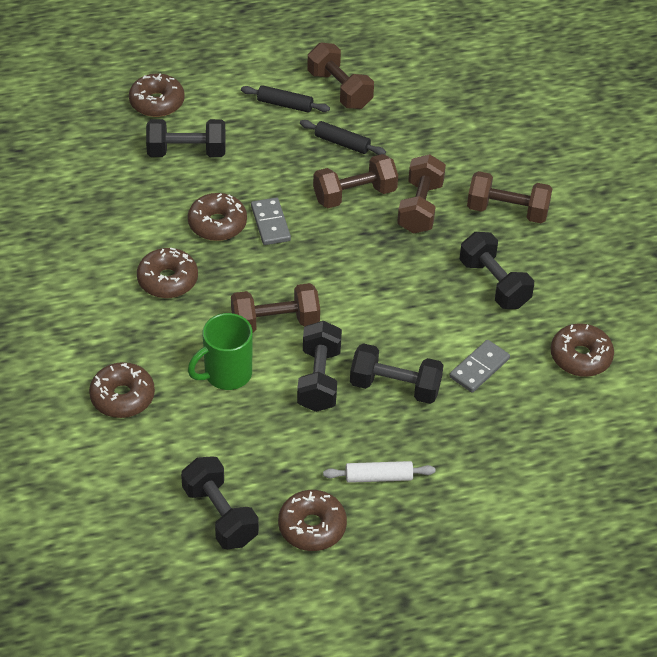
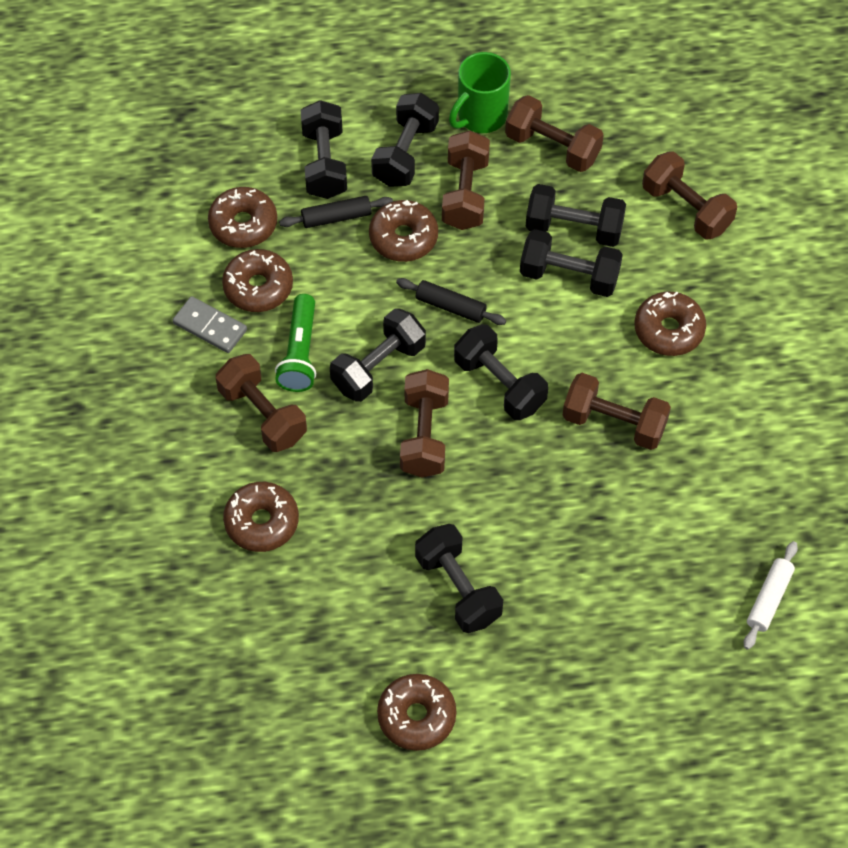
black dumbbell: [146,119,226,157] [181,456,259,549] [297,321,342,412] [350,343,444,404] [459,232,534,309] = 5 -> [301,100,347,199] [330,308,426,402] [371,93,439,187] [415,524,503,633] [454,324,548,420] [520,229,623,297] [526,184,626,247] = 7
brown dumbbell: [231,283,320,333] [307,43,374,109] [313,154,398,208] [397,154,446,234] [467,171,552,223] = 5 -> [216,354,307,452] [400,369,449,477] [442,130,490,230] [505,95,604,172] [563,373,671,450] [642,151,737,239] = 6
green flashlight: none = 0 -> [275,294,316,392] = 1
grey domino: [251,197,291,245] [449,340,510,393] = 2 -> [173,296,247,353] = 1

